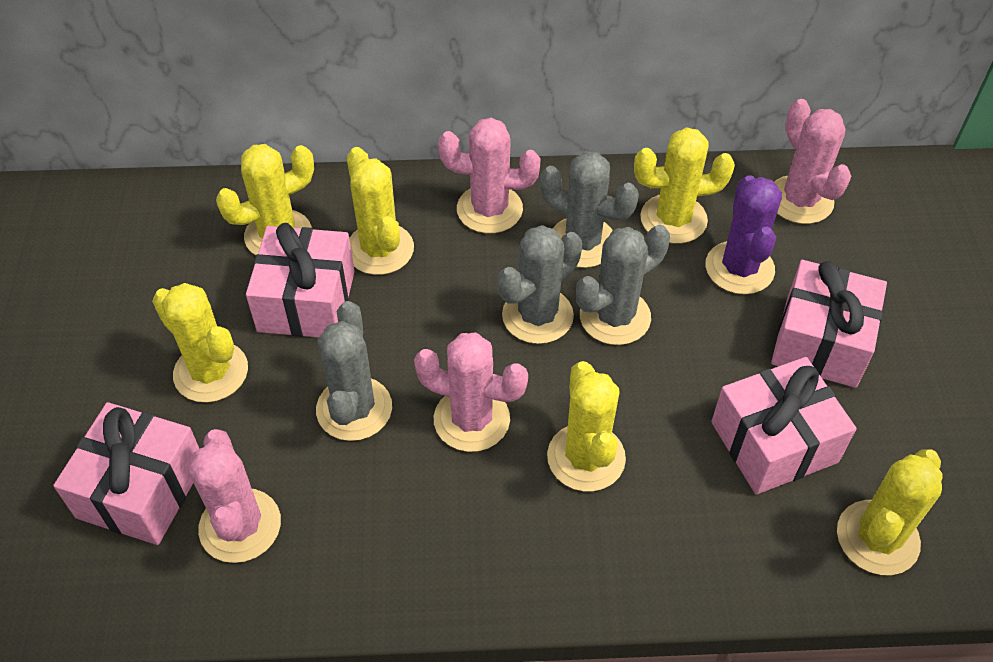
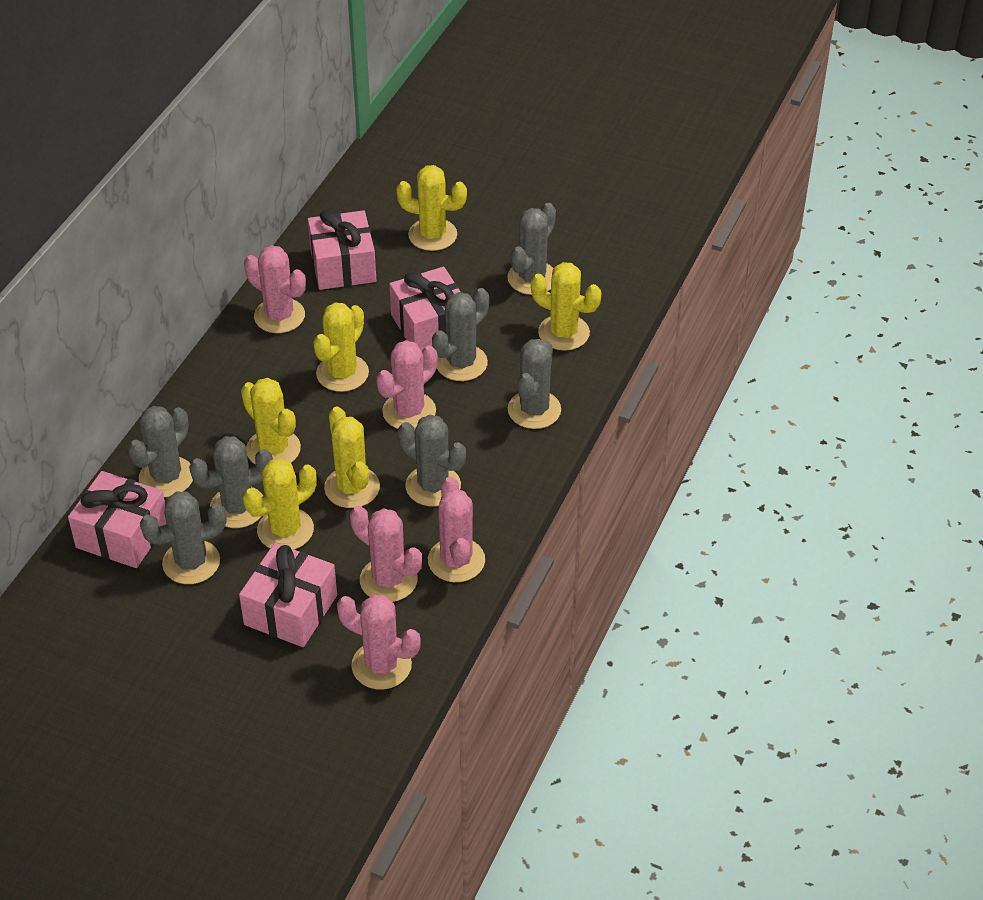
grey cactus: [316,301,392,441] [498,225,582,344] [540,151,639,268] [576,225,670,345] = 4 -> [128,406,193,497] [140,491,227,584] [189,436,273,528] [398,415,466,506] [432,288,489,381] [507,203,556,295] [508,339,561,429] = 7
pink cactus: [189,429,281,563] [414,333,528,452] [438,118,541,234] [774,99,851,224] = 4 -> [244,245,306,333] [337,595,421,690] [350,506,422,602] [376,340,438,429] [428,477,485,582] = 5
purple cactus: [706,175,782,294] = 1 -> none = 0

